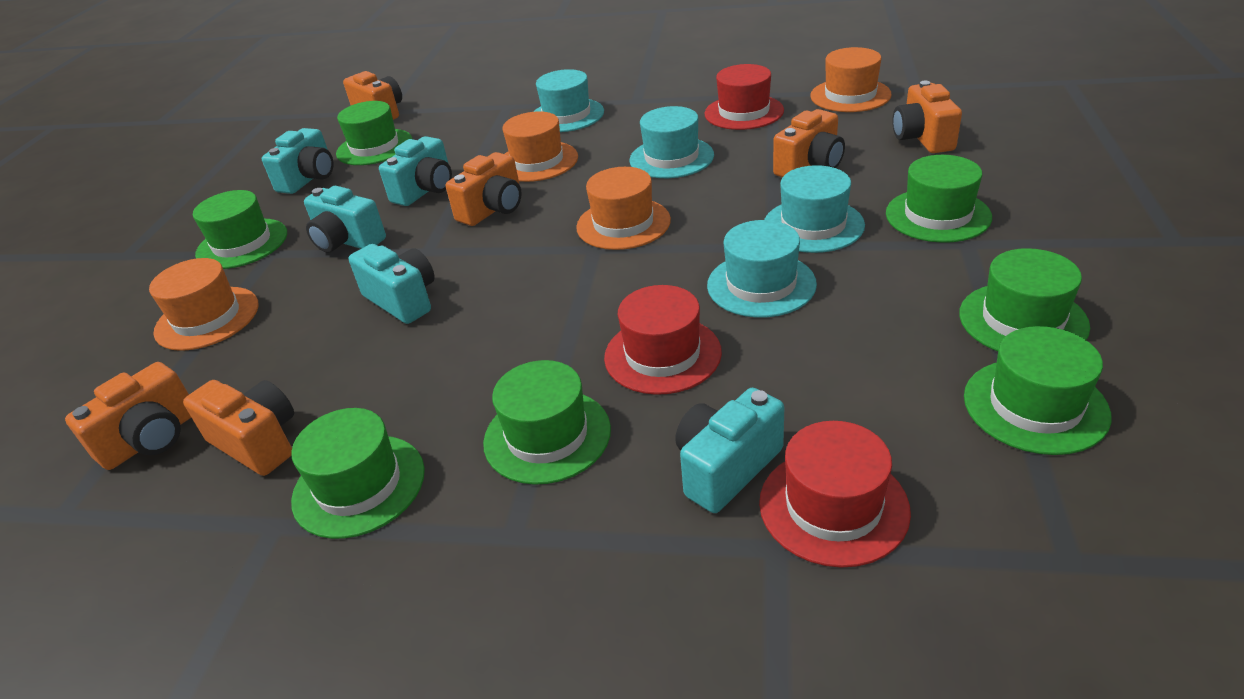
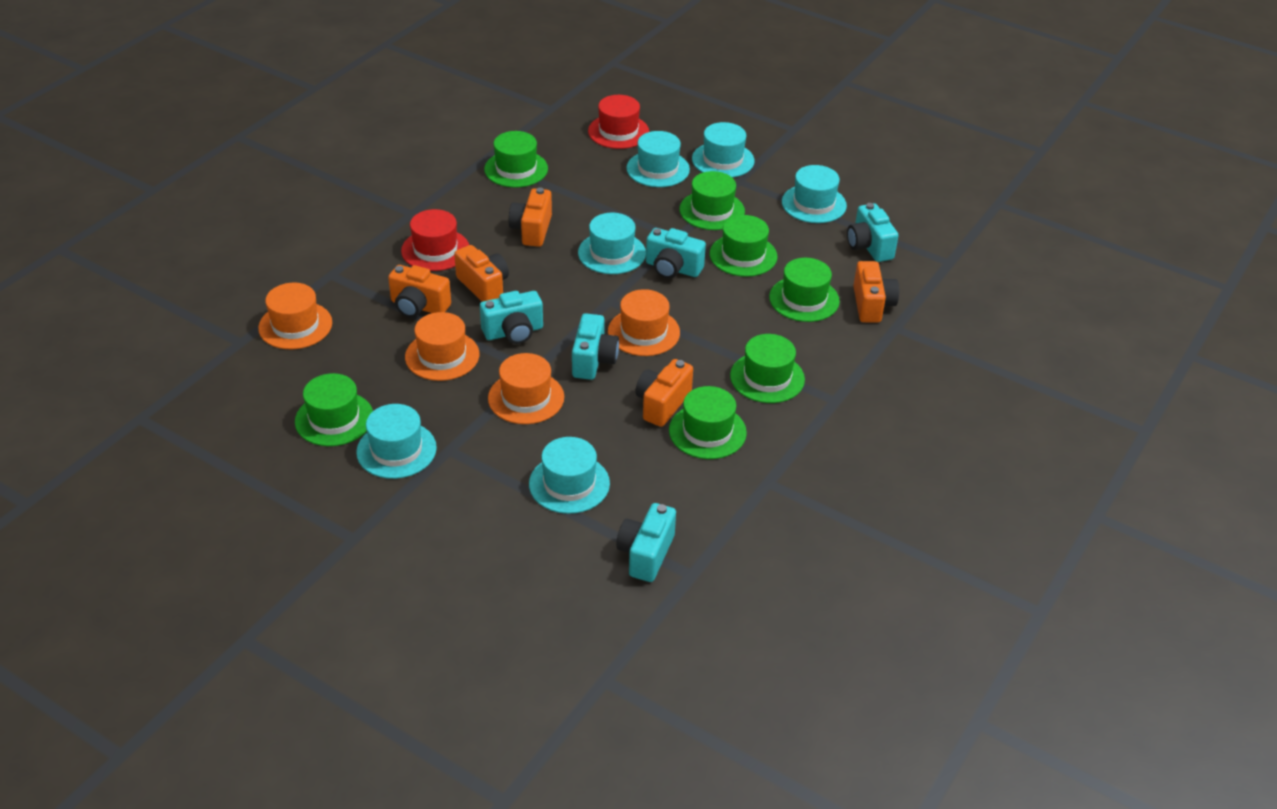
orange camera: [65,362,191,470] [183,380,294,476] [343,71,402,120] [446,152,522,226] [773,109,845,178] [892,81,962,153] = 6 -> [388,265,451,318] [454,245,509,302] [509,187,552,247] [635,359,693,427] [853,261,899,323] = 5
red hat: [604,285,722,395] [705,64,784,130] [759,421,911,568] = 3 -> [401,209,469,271] [588,95,649,149] = 2
turquoise hat: [533,69,604,132] [629,106,714,178] [707,220,817,318] [764,165,865,253] = 4 -> [356,404,437,479] [529,437,610,514] [578,213,646,274] [626,131,690,187] [692,122,755,178] [782,165,847,223] = 6

